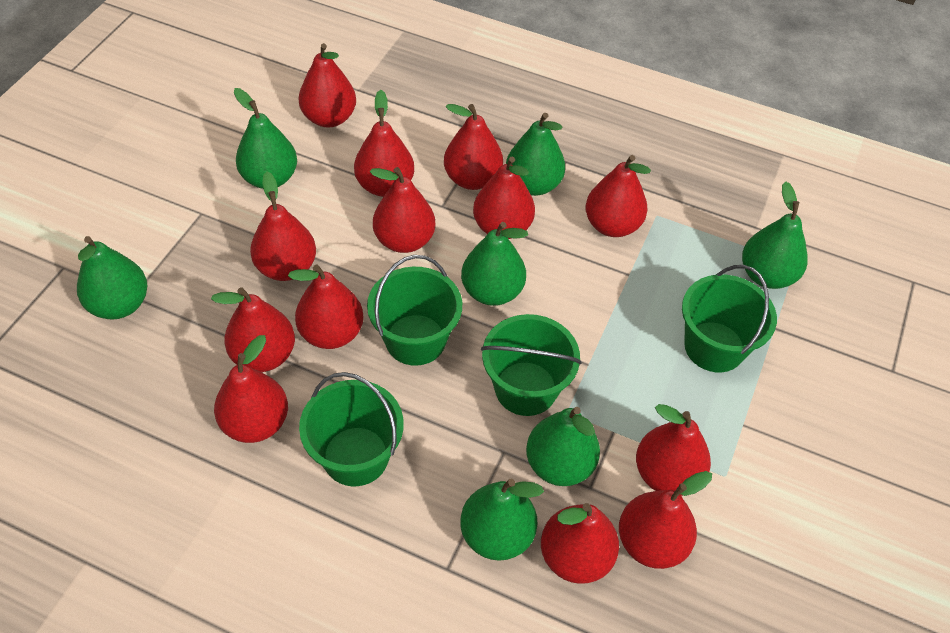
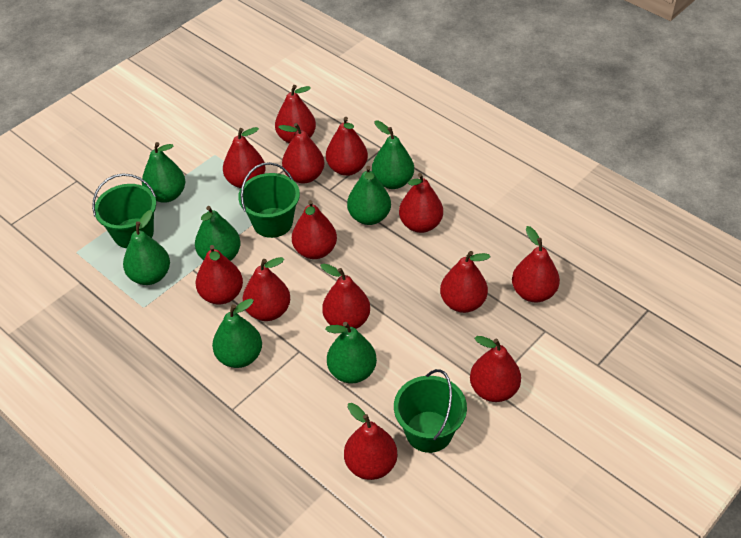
green bucket: [299,372,404,486] [367,255,462,366] [481,314,582,416] [682,265,777,372] = 4 -> [92,173,156,248] [238,162,300,238] [394,369,467,453] = 3

